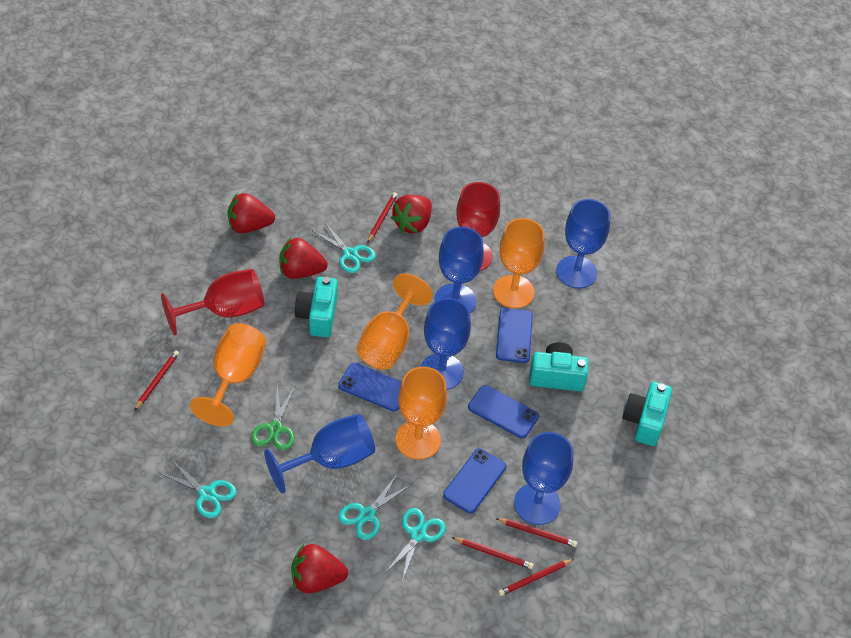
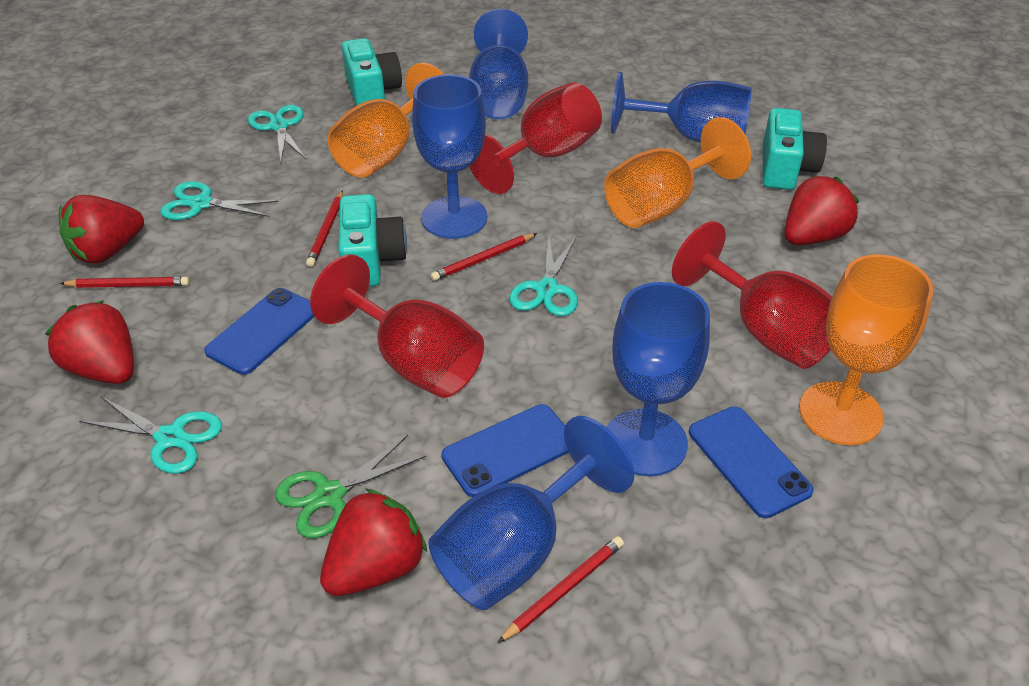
blue phone: [338,363,402,411] [443,448,506,513] [468,385,539,438] [496,308,533,363] = 4 -> [204,288,314,375] [442,404,569,497] [689,406,814,518] = 3
orange goblet: [190,323,266,426] [357,274,433,370] [395,366,447,460] [493,218,545,309] = 4 -> [328,63,444,178] [604,117,751,228] [799,254,934,445] = 3
red goblet: [161,269,264,336] [457,182,500,271] = 2 -> [310,254,484,398] [469,82,602,194] [672,221,832,369] = 3
red pencil: [134,351,179,411] [367,192,398,243] [452,537,534,569] [495,518,577,547] [498,559,574,596] = 5 -> [60,277,190,288] [306,190,343,267] [431,233,537,281] [497,536,624,643] = 4

